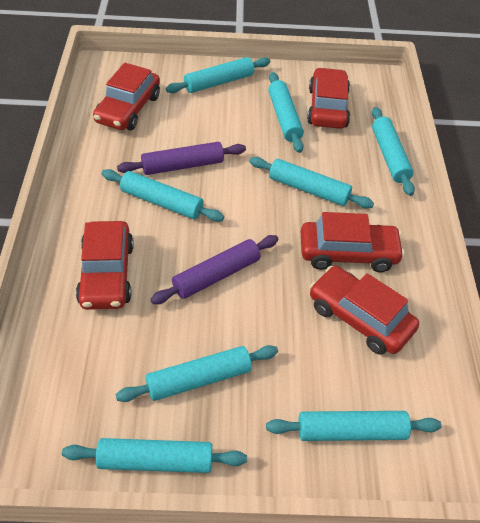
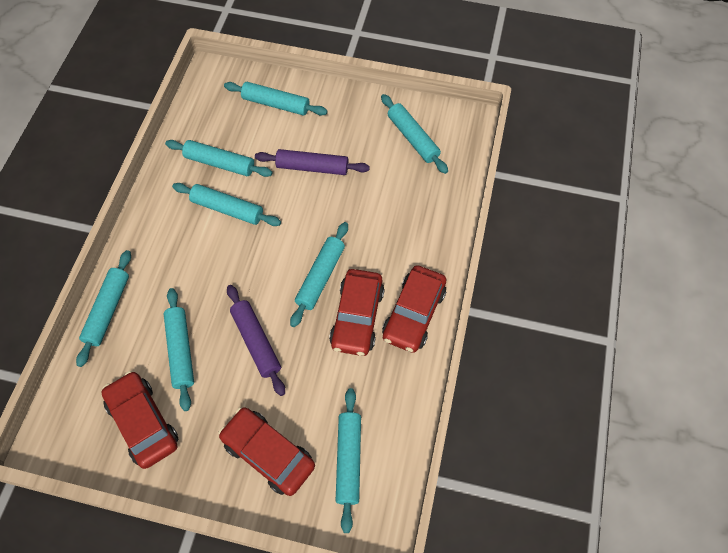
red car: [76,221,134,310] [93,63,160,130] [301,212,405,272] [307,67,350,129] [310,266,419,355] = 5 -> [102,371,178,469] [219,407,315,496] [329,269,385,356] [382,265,446,353] = 4

